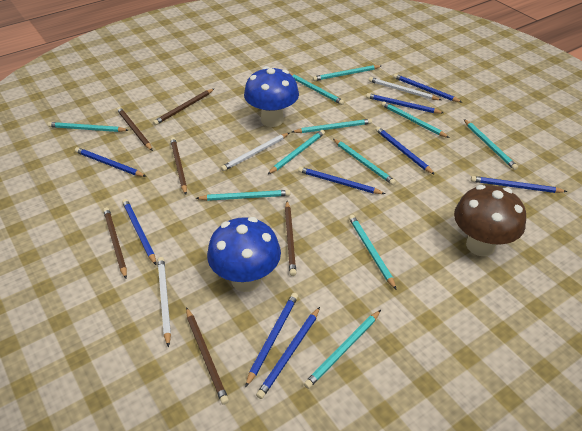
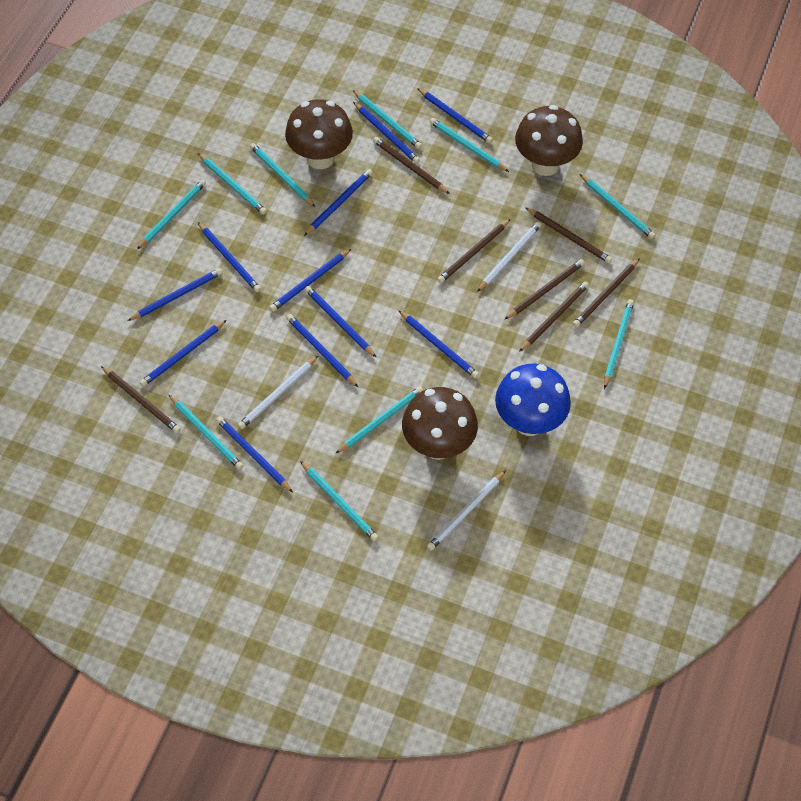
blue mushroom: [207,217,281,292] [244,66,299,127] = 2 -> [495,364,571,436] = 1
blue pencil: [75,147,146,177] [122,199,156,265] [245,293,298,387] [256,307,320,399] [298,167,385,194] [366,93,444,114] [376,127,435,175] [393,74,462,102] [471,176,567,193] = 9 -> [127,268,222,321] [140,320,227,387] [198,222,261,292] [216,416,293,492] [269,249,351,312] [286,314,358,387] [304,169,373,236] [305,286,376,357] [353,102,420,164] [398,310,479,378] [417,88,493,143] = 11
brown mushroom: [454,185,526,256] = 1 -> [285,99,353,169] [402,387,478,460] [515,105,583,176] = 3
brown pencil: [103,207,127,279] [117,107,153,151] [153,89,214,125] [170,137,187,195] [186,307,229,405] [285,201,296,276] = 6 -> [101,366,181,433] [373,137,450,194] [437,219,511,283] [505,259,585,319] [519,281,589,352] [525,207,612,263] [573,258,640,327] = 7
turquoise pencil: [47,122,128,132] [195,190,290,201] [268,130,325,174] [290,73,344,105] [292,119,372,133] [304,310,381,389] [313,65,381,81] [333,139,396,185] [349,215,396,289] [381,101,449,138] [464,119,518,170] = 11 -> [137,179,206,249] [169,395,243,470] [198,153,267,215] [250,143,315,207] [300,461,378,541] [335,386,423,454] [353,90,422,149] [429,118,509,172] [580,174,655,239] [604,299,634,389] = 10

